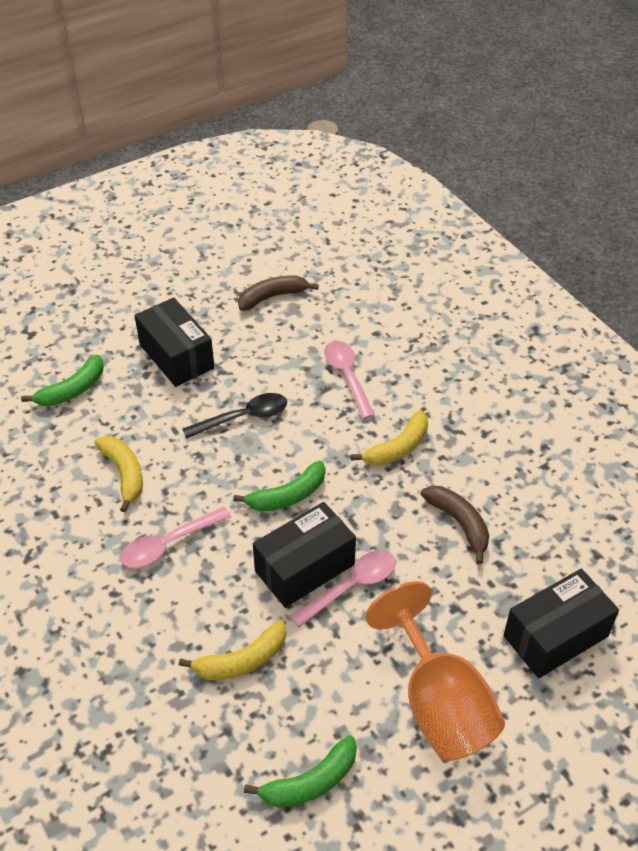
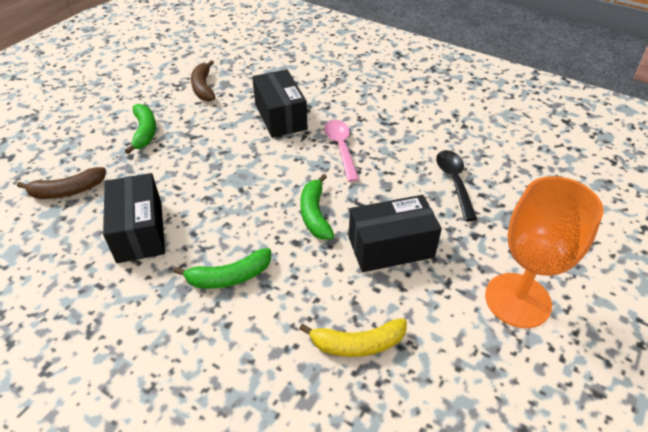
pink spoon: [120,507,231,568] [290,551,396,627] [324,341,375,419] = 3 -> [324,120,359,182] = 1
yellow banana: [94,436,143,512] [179,621,286,680] [351,410,428,466] = 3 -> [299,319,407,357] = 1

